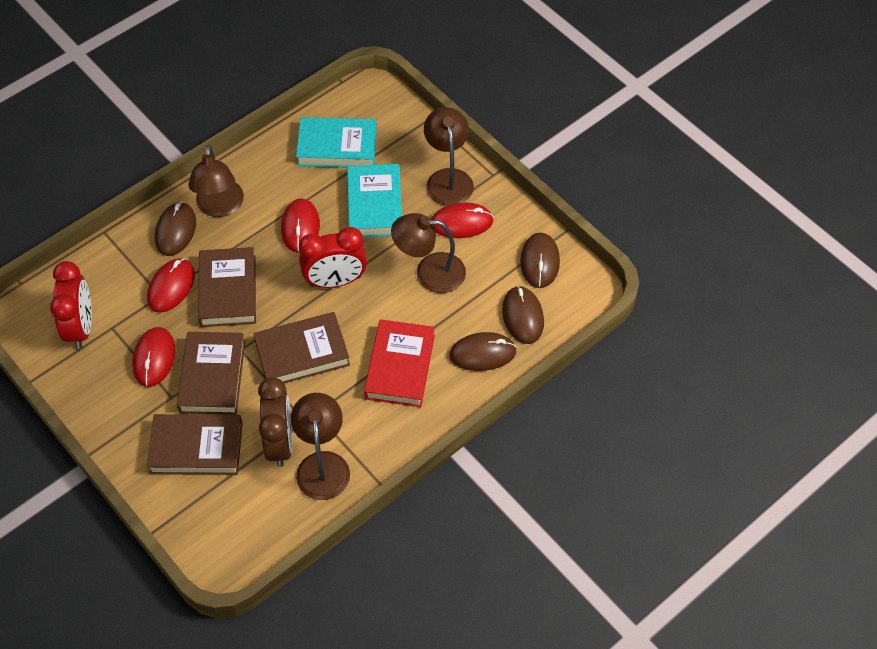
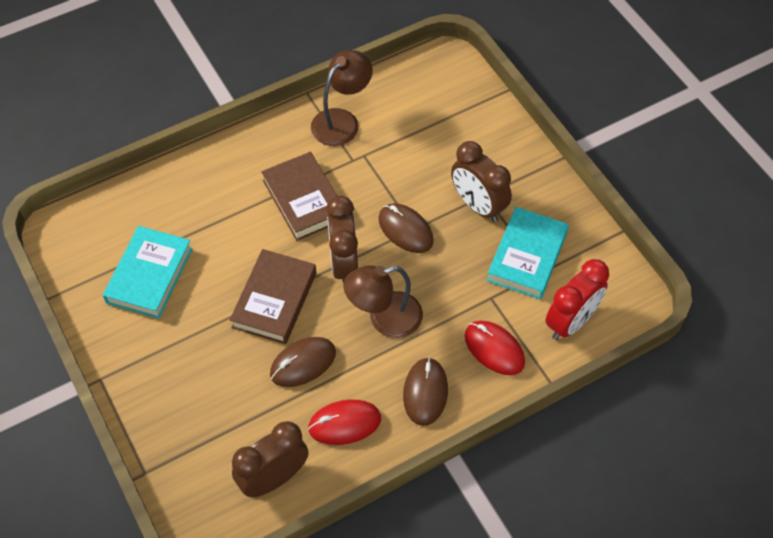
brown book: [147,414,243,475] [177,332,245,415] [198,247,256,327] [253,312,350,383] = 4 -> [230,249,317,344] [261,152,337,241] = 2
brown clock: [258,377,293,467] = 1 -> [232,421,309,497] [326,195,358,284] [451,141,512,222] = 3
brown lamp: [188,145,244,217] [291,393,350,500] [391,213,466,293] [424,107,474,206] = 4 -> [311,50,373,146] [343,265,423,338] = 2
brown mouse: [155,202,196,256] [449,332,517,371] [502,286,544,344] [520,233,560,288] = 4 -> [270,337,336,387] [378,203,434,253] [403,357,448,426] = 3
red book: [364,319,435,407] = 1 -> none = 0
red clock: [50,261,92,349] [299,227,367,288] = 2 -> [545,259,609,340] = 1
red mouse: [132,327,175,387] [147,258,195,313] [281,198,320,253] [431,203,494,238] = 4 -> [308,400,381,445] [465,321,525,375] = 2

